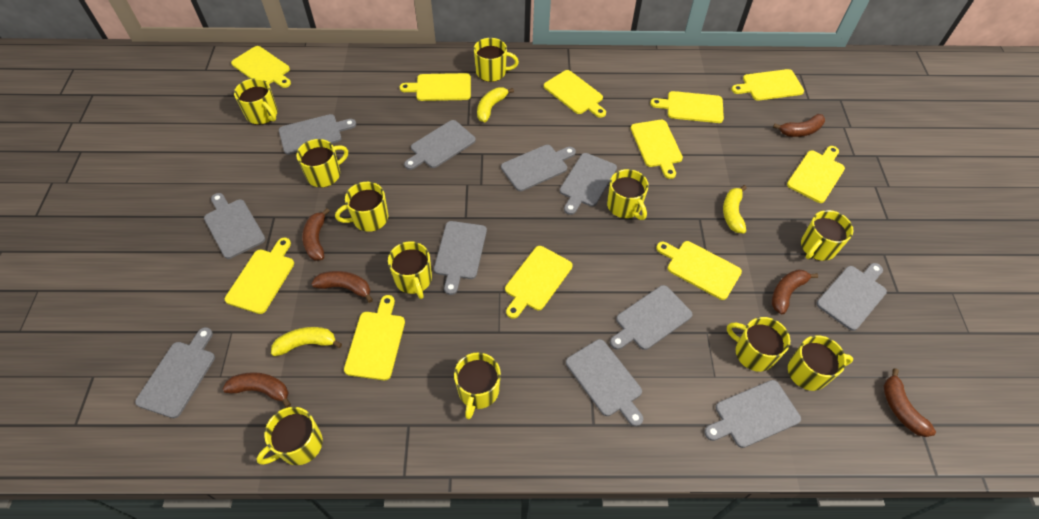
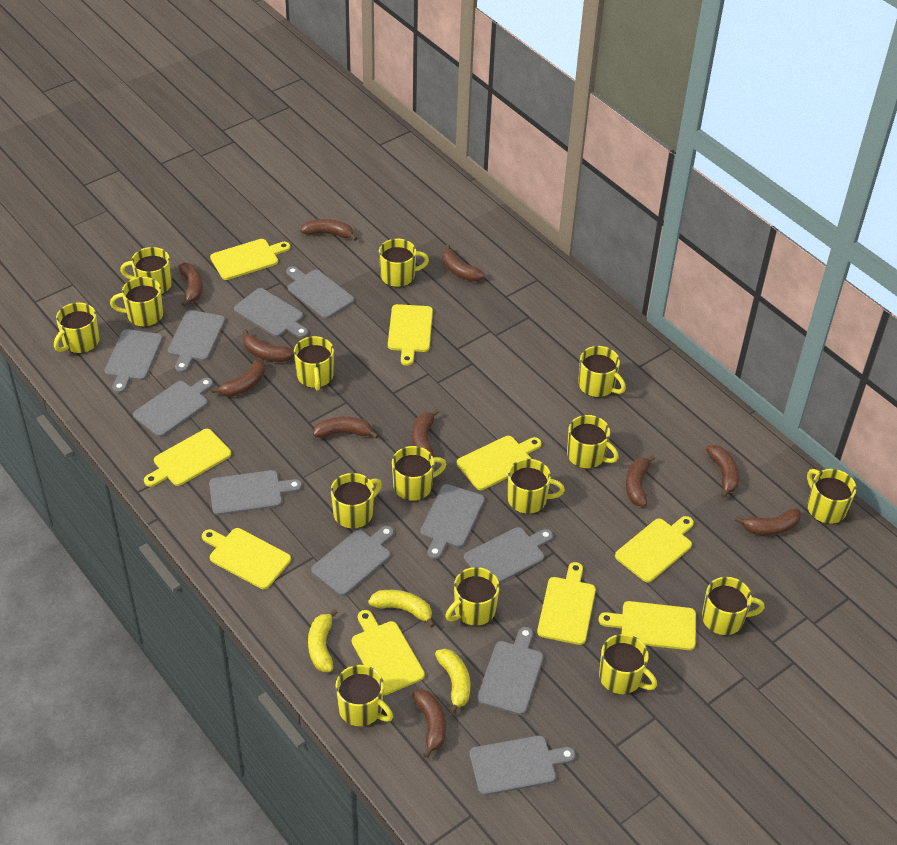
brown banana: [223,372,291,408] [302,208,330,261] [312,271,373,303] [772,269,818,314] [773,114,825,137] [884,368,936,437] = 6 -> [178,263,203,307] [211,359,265,397] [243,329,294,362] [301,219,357,241] [313,417,379,439] [412,409,439,457] [412,689,446,758] [442,244,485,282] [626,455,655,507] [706,445,739,498] [735,508,801,535] = 11
yellow cutting board: [225,238,294,314] [231,46,291,88] [344,295,405,380] [400,73,471,101] [505,246,573,319] [544,70,606,118] [631,120,683,179] [650,91,724,123] [656,241,742,300] [731,69,804,101] [787,146,845,203] = 11 -> [144,429,231,487] [202,528,291,589] [210,239,290,280] [352,610,425,695] [388,304,433,366] [457,436,542,490] [537,562,596,645] [598,601,696,650] [615,516,694,583] = 9
yellow mug: [234,78,278,125] [257,407,323,465] [296,139,348,187] [335,182,388,232] [388,241,432,299] [454,352,501,419] [474,38,519,82] [607,169,649,220] [727,317,790,372] [788,335,853,391] [801,210,853,261] = 11 -> [54,302,100,353] [110,277,163,327] [120,247,172,294] [294,336,334,391] [331,473,382,529] [335,665,393,726] [379,239,429,287] [392,446,446,501] [445,567,500,626] [508,459,565,514] [567,415,619,469] [578,346,626,397] [599,634,657,694] [702,577,765,635] [807,469,857,524] = 15

